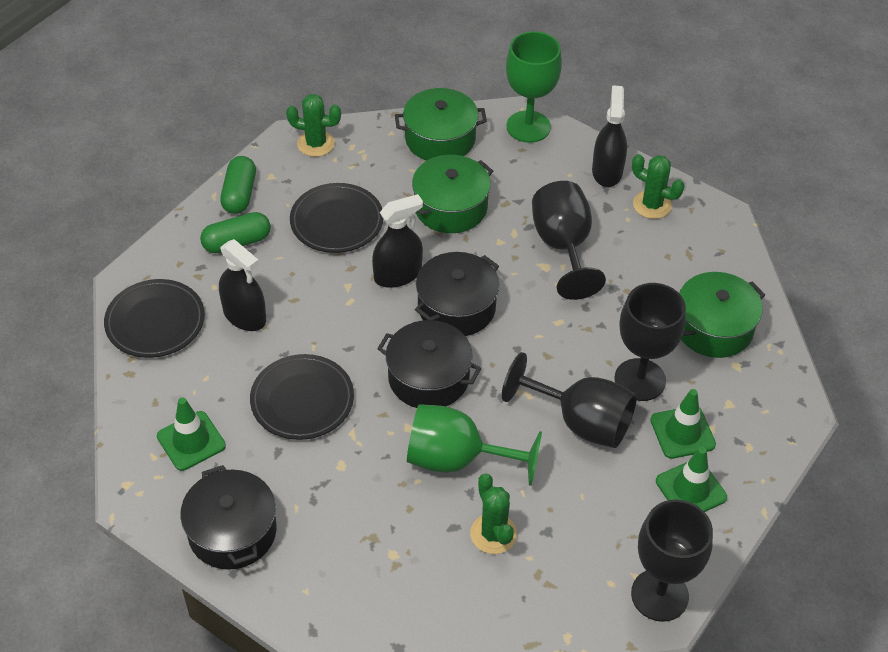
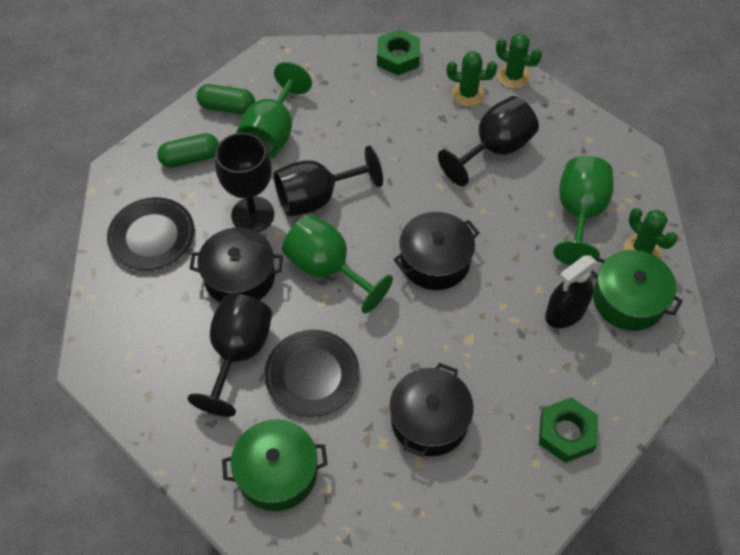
black plate: [104,279,205,358] [250,354,354,440] [290,183,383,253] = 3 -> [107,197,195,270] [264,330,359,417] = 2
black spray bottle: [219,239,266,331] [372,194,423,288] [592,85,627,187] = 3 -> [545,255,598,328] = 1
green goblet: [407,404,542,486] [506,31,562,143] = 2 -> [236,62,312,158] [282,214,393,314] [553,156,613,265] = 3
green nut: none = 0 -> [377,29,420,76] [539,397,598,463] = 2
green pot: [395,88,487,160] [412,155,493,233] [679,272,765,358] = 3 -> [222,419,328,511] [590,250,683,331] = 2
green traffic cone: [157,397,226,471] [650,389,716,459] [656,447,727,512] = 3 -> none = 0

